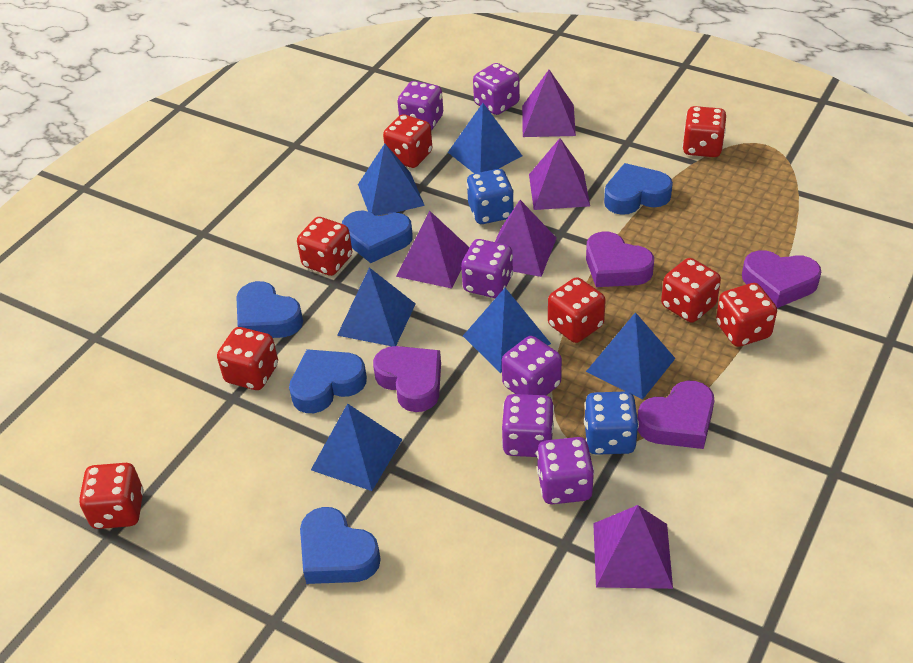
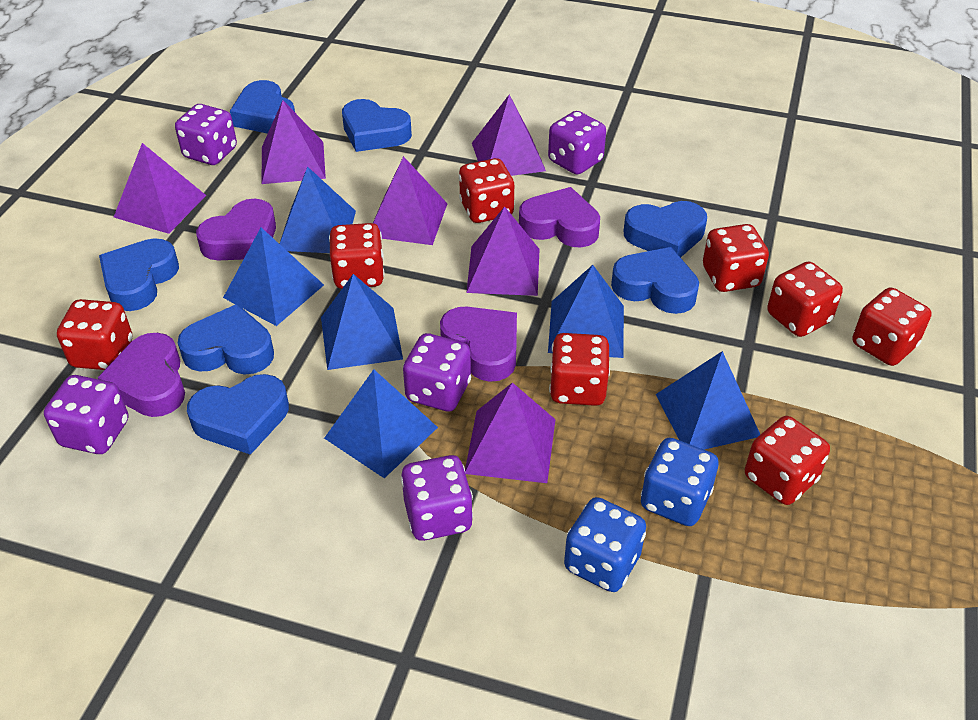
blue heart: [236,281,303,338] [289,349,367,413] [300,507,381,584] [342,210,413,263] [604,163,673,215] = 5 -> [99,238,179,311] [178,304,274,375] [187,374,289,455] [230,80,295,134] [342,99,412,152] [611,247,699,314] [624,201,707,258] = 7
purple dice: [397,81,443,130] [461,239,513,298] [473,63,520,115] [502,336,562,396] [502,394,554,457] [537,437,595,504] = 6 -> [44,375,128,454] [175,104,237,165] [401,455,473,541] [403,333,471,412] [548,111,606,175] = 5
purple pyramid: [396,211,470,289] [495,200,556,277] [522,70,576,137] [529,138,590,210] [593,505,673,589] = 5 -> [114,143,206,234] [262,100,326,184] [373,156,448,245] [465,382,556,483] [466,206,540,296] [472,95,546,176] = 6

